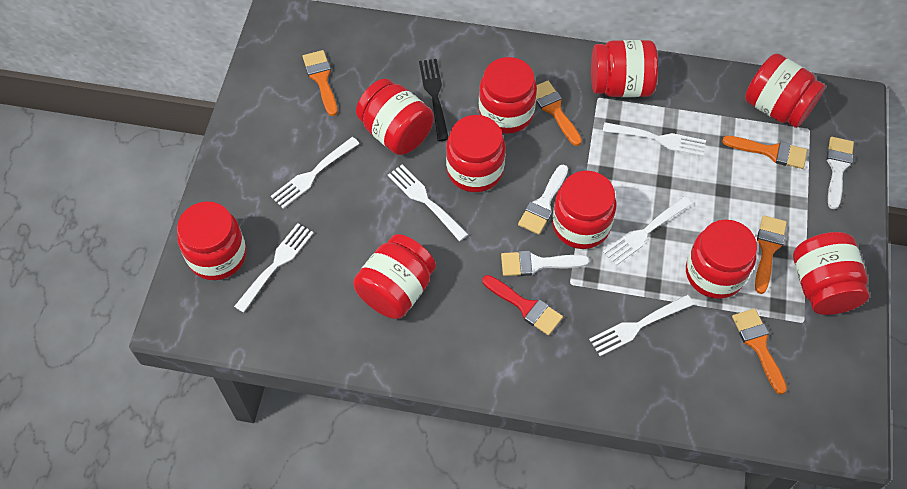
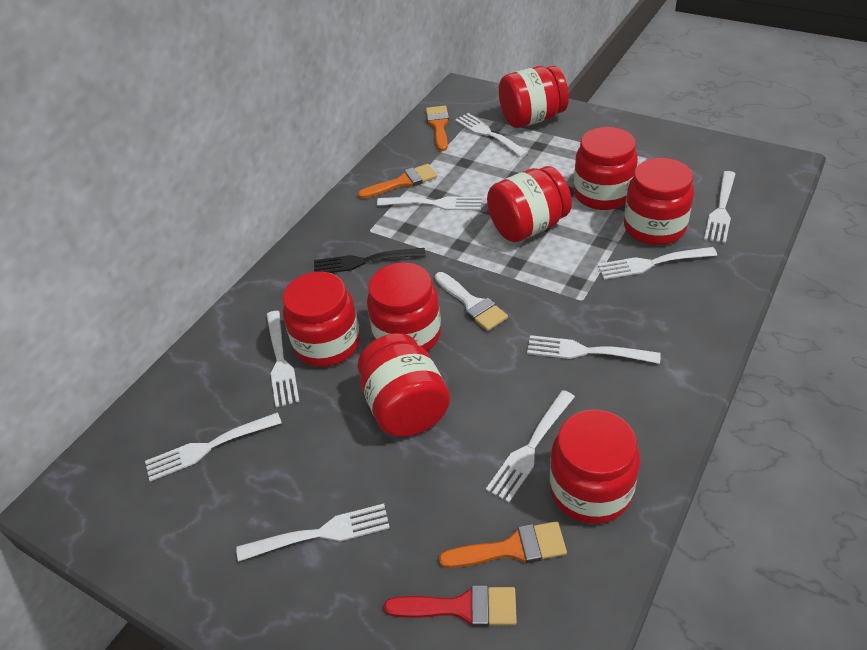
orange brush: [303,50,337,116] [536,81,582,146] [722,136,807,169] [732,309,787,394] [755,215,787,294] = 5 -> [358,164,437,199] [426,106,449,151] [439,521,567,568] = 3
red jar: [177,201,247,280] [353,234,436,319] [356,79,434,155] [446,115,505,192] [479,57,537,134] [552,171,616,249] [591,40,658,97] [686,220,757,299] [745,54,825,128] [793,232,869,315] = 10 -> [283,272,360,367] [358,333,450,437] [367,262,441,352] [487,166,572,242] [499,66,569,128] [550,409,640,524] [574,127,638,210] [624,158,694,245] = 8
white brush: [501,251,589,276] [518,164,568,235] [826,137,854,209] = 3 -> [435,272,508,331] = 1
white fork: [234,223,314,313] [271,137,360,209] [388,165,468,241] [589,295,694,356] [603,122,706,156] [603,196,692,266] = 6 -> [145,412,282,482] [236,504,390,562] [266,311,300,407] [377,196,482,210] [455,113,528,157] [486,390,575,503] [527,335,661,364] [598,247,717,280] [704,171,735,243] = 9

